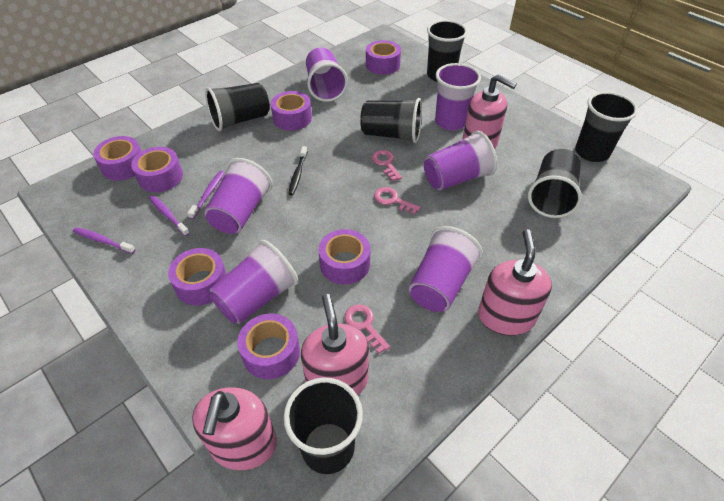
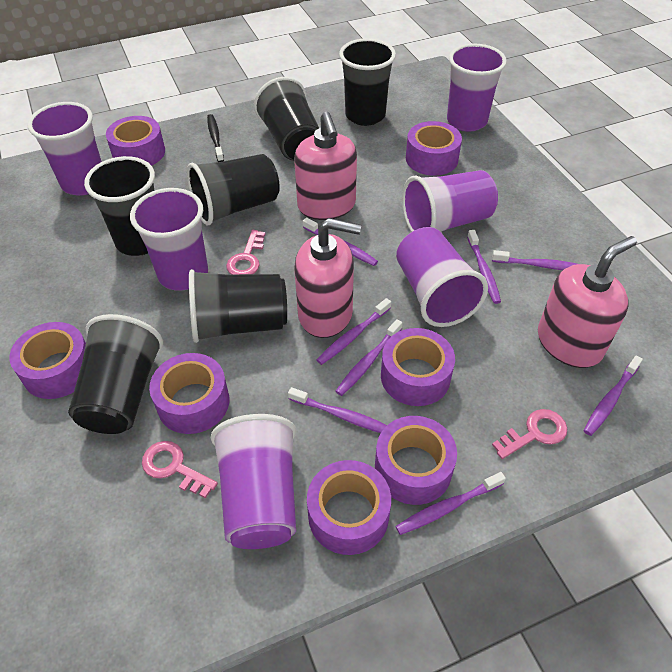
pink soap dispenser: [192,387,277,470] [301,294,369,395] [462,74,517,149] [478,229,552,336] = 4 -> [294,112,357,220] [294,218,361,338] [538,236,637,368] = 3
purple toothbrush: [73,227,135,254] [149,195,190,236] [187,171,224,219] = 3 -> [288,387,387,433] [303,217,378,266] [316,298,391,365] [335,319,403,396] [395,472,506,535] [467,230,501,304] [492,250,577,270] [583,355,643,436] = 8

